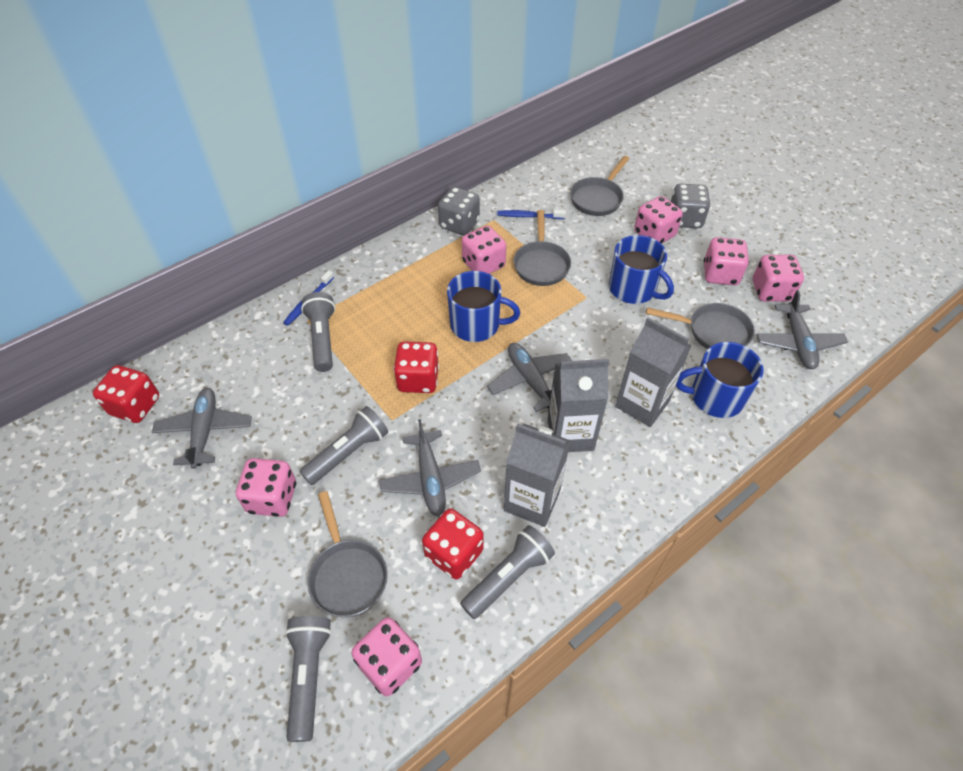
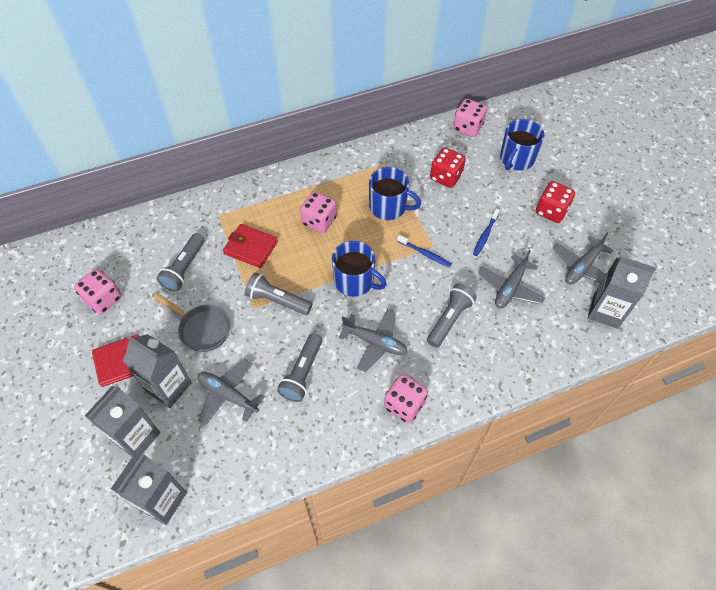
grey carton: [504,424,571,527] [548,359,609,452] [615,318,692,427] = 3 -> [85,385,160,457] [111,453,187,525] [123,334,192,408] [588,256,656,329] = 4
grey dice: [438,187,480,236] [671,184,711,228] = 2 -> none = 0
grey pan: [308,491,388,617] [513,210,571,286] [570,156,629,216] [646,303,755,349] = 4 -> [153,293,230,352] = 1
pink dice: [236,458,296,517] [351,617,422,696] [462,226,506,274] [634,196,683,244] [704,237,749,285] [753,255,804,302] = 6 -> [74,269,122,314] [300,191,337,233] [384,374,428,423] [453,99,487,137] = 4
red dice: [93,365,159,423] [393,342,439,393] [422,509,484,579] = 3 -> [430,147,466,188] [536,181,575,223] = 2
red wallet: none = 0 -> [92,335,139,387] [223,224,278,268] = 2

